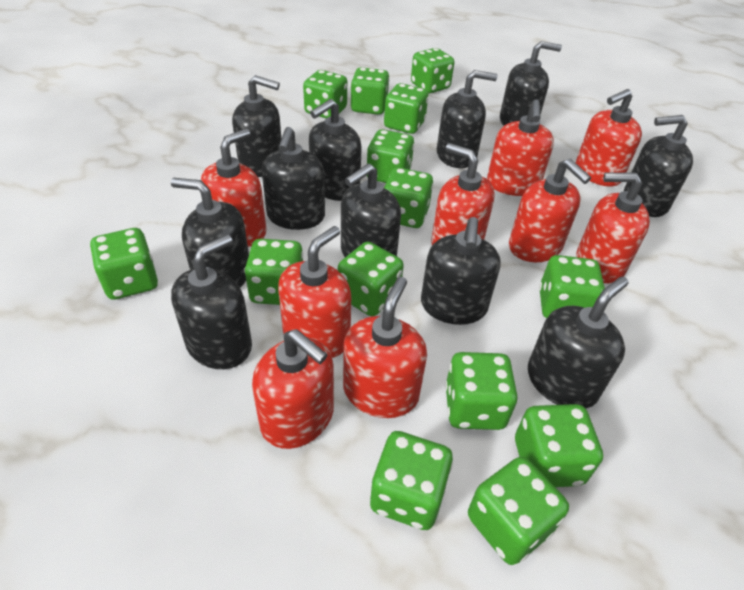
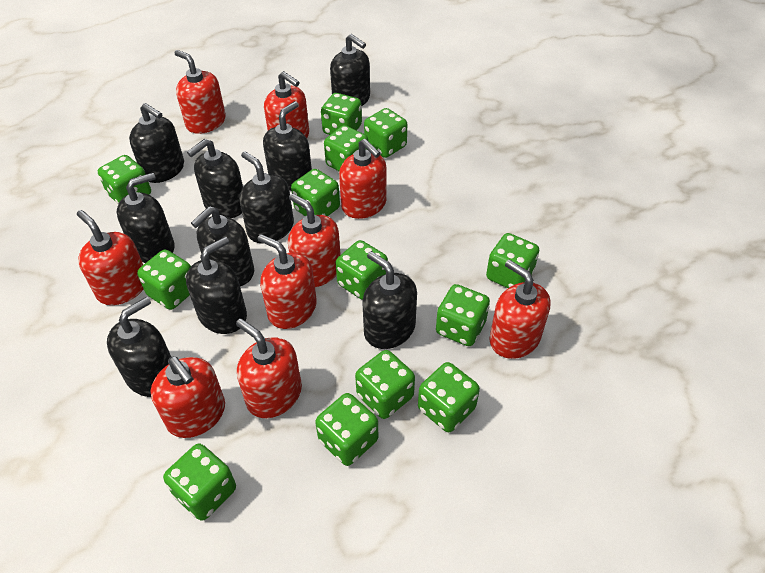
black soap dispenser: [171,178,249,287] [171,234,252,369] [232,75,282,177] [262,127,325,230] [309,99,362,201] [341,163,401,257] [421,217,501,325] [437,70,497,168] [500,41,562,125] [528,276,628,409] [624,115,693,217] = 11 -> [107,297,171,397] [117,173,175,263] [129,103,184,183] [186,237,247,334] [187,139,243,218] [191,206,254,286] [239,151,294,244] [263,101,312,191] [330,34,370,106] [362,251,417,349] = 10
green dice: [90,228,158,300] [244,239,303,305] [303,70,347,118] [338,242,404,316] [351,67,390,115] [367,129,414,183] [370,431,453,530] [384,83,429,134] [384,167,433,228] [411,48,454,94] [445,352,518,430] [468,457,569,565] [515,404,603,487] [539,255,605,318] = 14 -> [98,155,151,204] [137,250,191,310] [163,444,236,521] [291,169,340,216] [315,393,378,466] [321,93,362,135] [324,125,368,171] [336,240,388,300] [355,350,415,419] [364,108,407,158] [418,362,480,432] [436,284,490,346] [486,233,539,288] = 13

